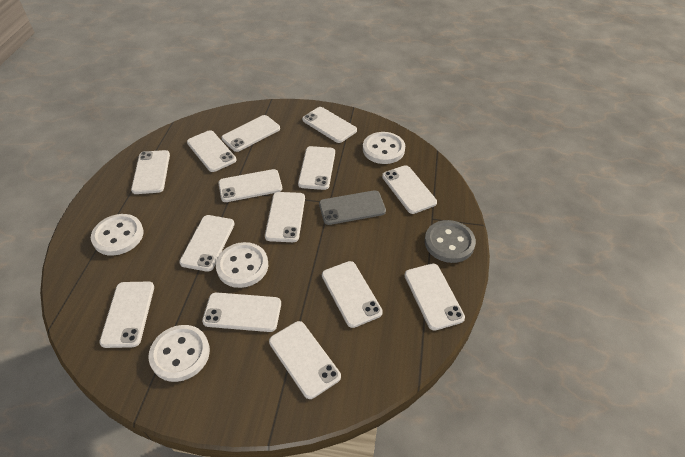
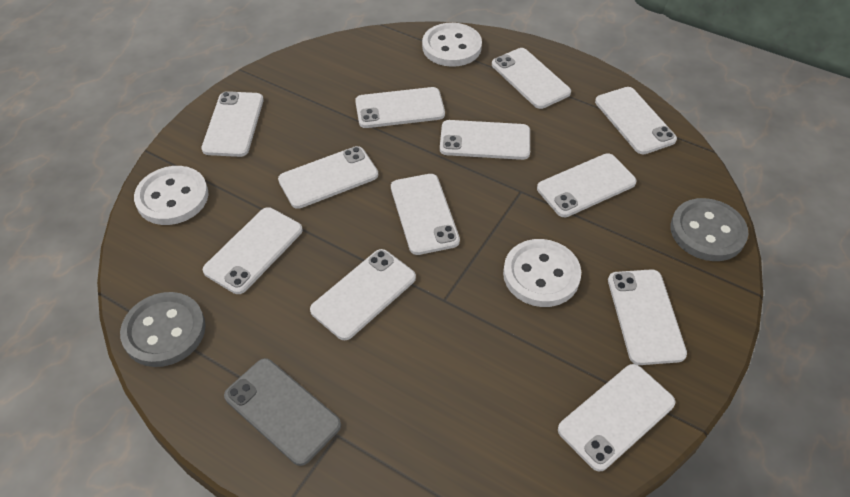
grey button: [425,220,476,263] = 1 -> [120,292,206,367] [671,198,748,261] = 2
white button: [91,214,144,256] [148,325,210,382] [216,242,268,288] [363,132,405,164] = 4 -> [134,166,209,225] [422,23,482,67] [503,239,581,307] = 3
white phone: [99,281,154,348] [131,150,170,194] [179,215,234,272] [187,130,237,172] [202,292,281,332] [218,169,282,202] [222,115,280,152] [265,192,305,242] [269,321,341,399] [298,146,335,190] [302,107,357,143] [322,261,383,328] [382,165,437,214] [404,264,465,331] = 14 -> [202,91,264,157] [203,207,303,294] [278,146,378,209] [310,249,416,340] [355,87,445,128] [391,174,460,255] [440,120,530,160] [492,48,571,109] [537,153,637,217] [558,364,675,471] [595,87,677,154] [608,269,687,365] = 12

